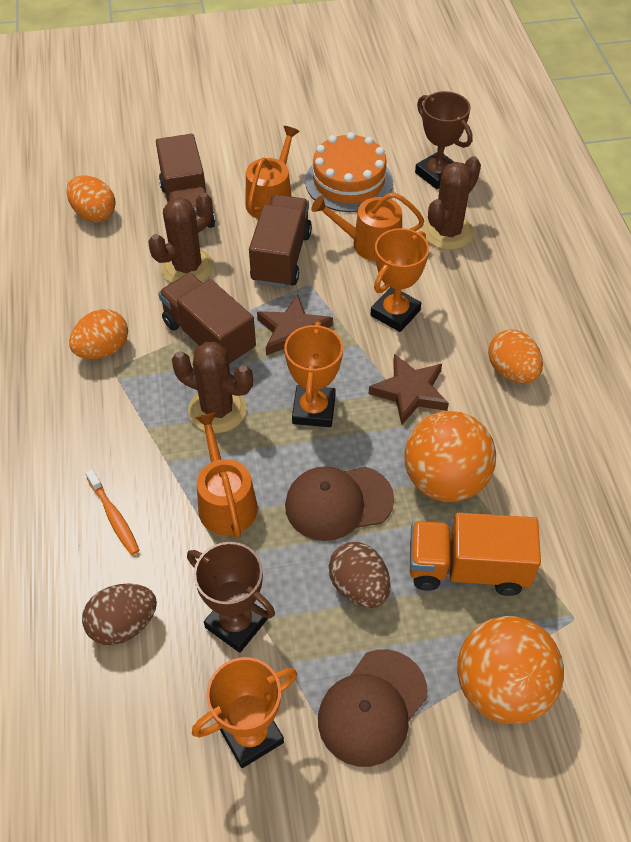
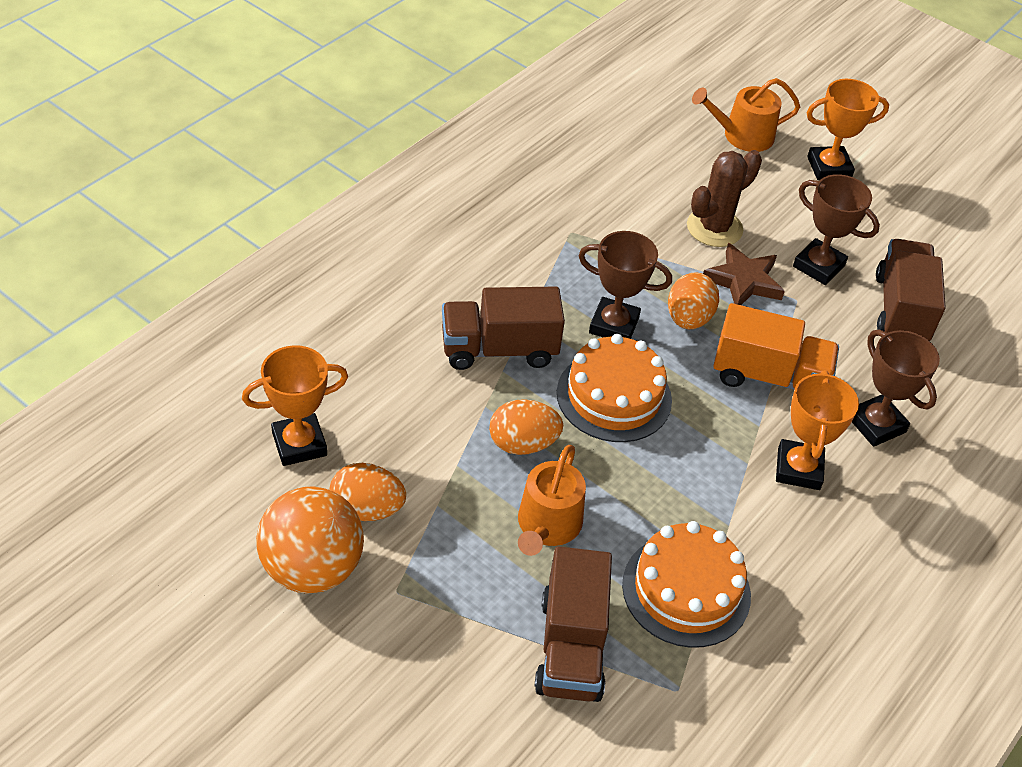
brown cactus: [148,193,214,283] [172,342,253,433] [423,156,481,250] = 3 -> [687,150,762,247] = 1
brown cap: [285,467,394,541] [318,649,428,767] = 2 -> none = 0
brown egg: [82,583,157,645] [329,542,390,608] = 2 -> none = 0
brown star: [257,295,333,355] [369,354,449,425] = 2 -> [703,243,785,305] = 1
brown trophy: [187,542,275,653] [415,91,473,189] = 2 -> [578,231,672,339] [793,174,880,285] [852,329,940,447] = 3
orange ball: [404,411,496,502] [457,616,564,724] = 2 -> [256,486,364,594] = 1
orange cake: [305,132,393,212] = 1 -> [557,334,672,442] [622,521,751,648] = 2
orange toothbrush: [85,469,140,555] = 1 -> none = 0
orange watering can: [195,412,258,539] [245,126,300,219] [311,192,424,261] = 3 -> [518,445,586,556] [692,78,800,152] = 2

